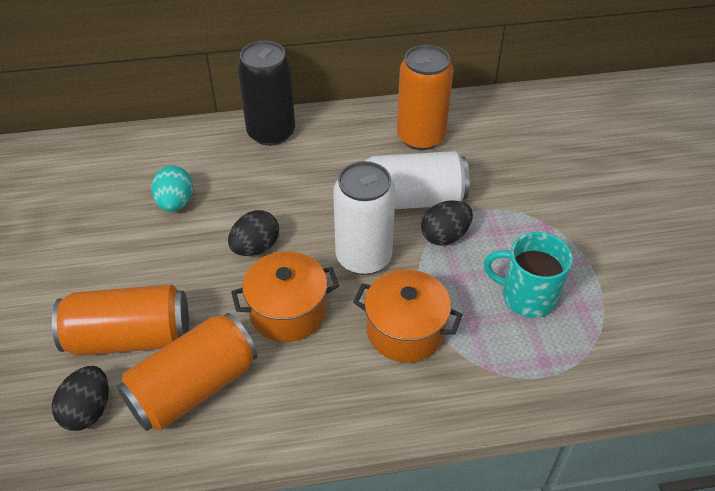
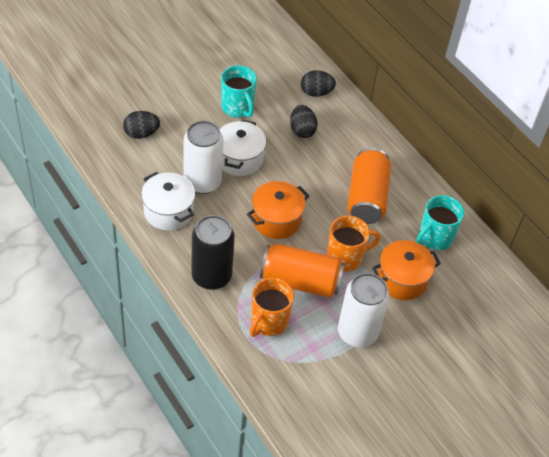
orange can: [52,284,189,356] [117,313,258,431] [397,45,453,150] = 3 -> [260,244,345,298] [347,148,391,224] = 2
orange mug: none = 0 -> [250,278,294,337] [327,215,380,272] = 2
turquoise egg: [151,165,193,212] = 1 -> none = 0
turquoise mug: [484,232,573,318] = 1 -> [221,65,257,118] [416,195,464,250] = 2
white pot: none = 0 -> [141,172,195,231] [220,119,266,176] = 2

